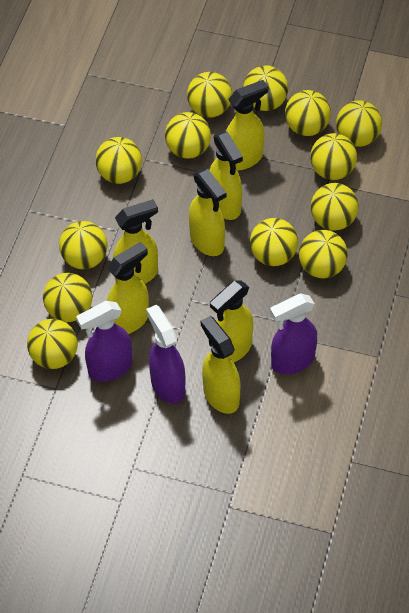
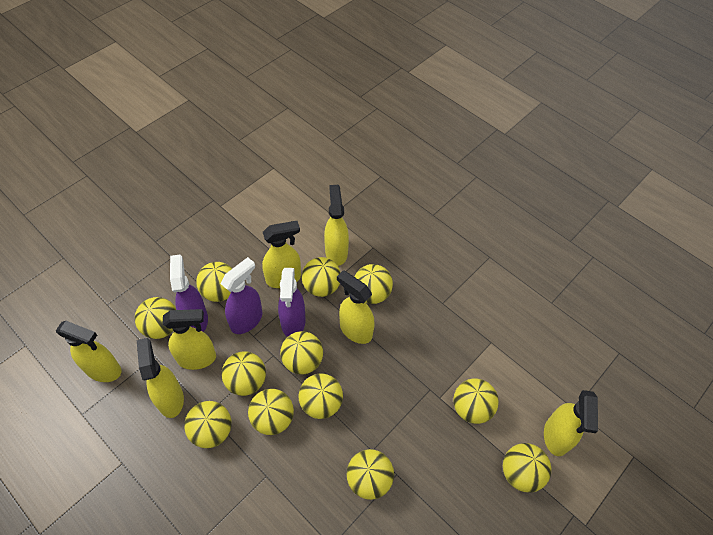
yellow ball: [27,319,78,369] [43,273,92,322] [59,221,107,269] [95,137,142,184] [165,112,211,159] [187,72,232,118] [243,65,288,111] [250,218,298,266] [285,90,331,136] [299,230,348,278] [310,133,357,180] [311,183,358,230] [336,101,382,147] = 13 -> [135,297,176,339] [184,401,232,448] [196,262,232,302] [222,351,266,396] [248,389,294,435] [280,331,323,374] [299,373,343,419] [302,257,341,297] [347,449,394,500] [355,264,393,304] [453,378,499,424] [503,443,551,493] = 12

